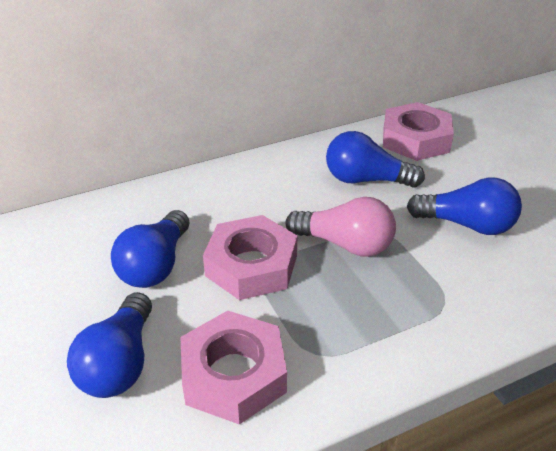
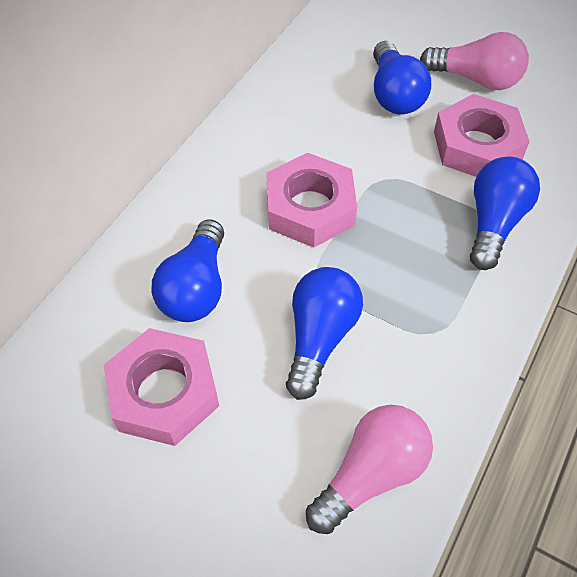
pink light bulb: [286,197,396,257] = 1 -> [306,405,433,534] [420,32,529,90] = 2

